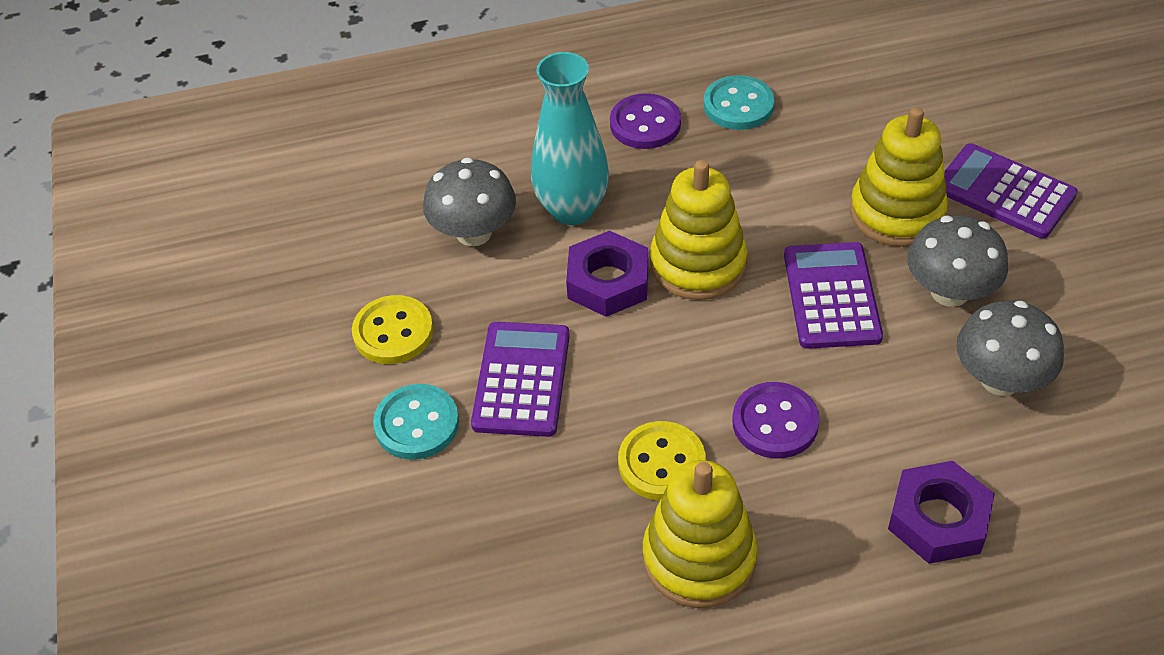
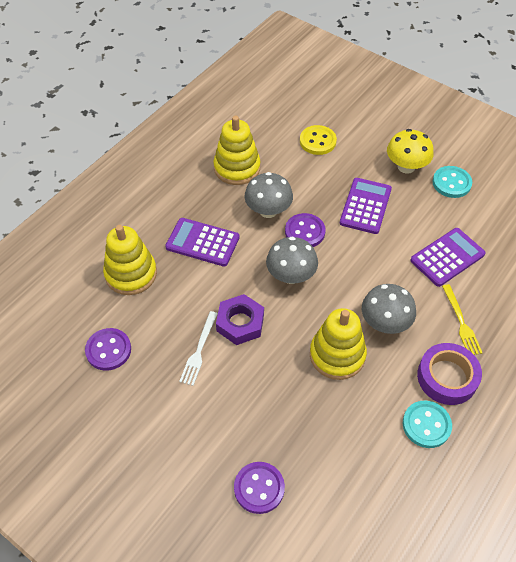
purple button: [610,93,681,149] [732,382,819,459] = 2 -> [85,328,131,371] [234,462,285,514] [285,213,326,247] = 3
purple nut: [566,230,648,317] [888,461,995,564] = 2 -> [216,294,264,345] = 1
purple tape: none = 0 -> [417,343,482,405] = 1
turquoise vase: [531,52,609,225] = 1 -> none = 0
white fork: none = 0 -> [179,311,218,386] = 1
yellow button: [352,295,433,364] [618,421,706,500] = 2 -> [300,125,337,155] = 1
yellow fork: none = 0 -> [442,284,483,355] = 1
yellow mushroom: none = 0 -> [387,129,434,174] = 1

